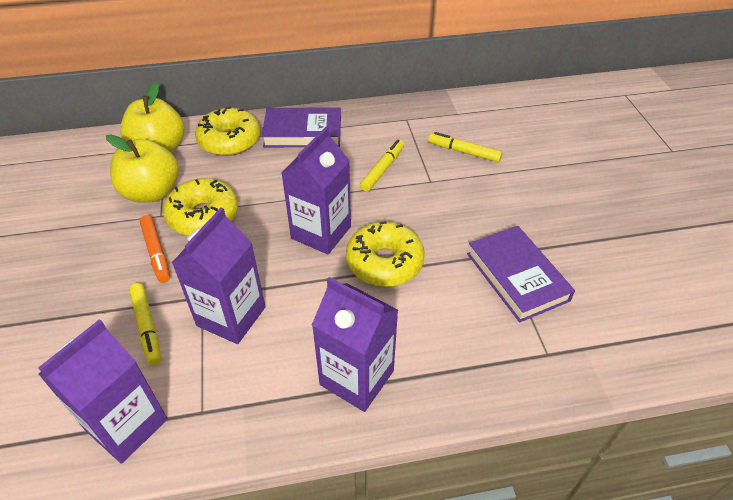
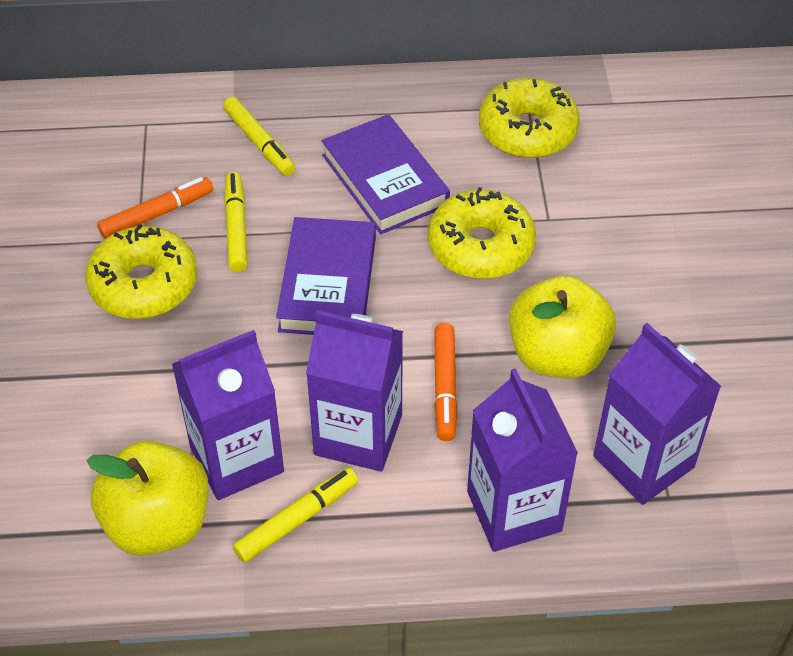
orange marker: [140,215,170,283] = 1 -> [97,177,213,239] [434,323,458,441] = 2

